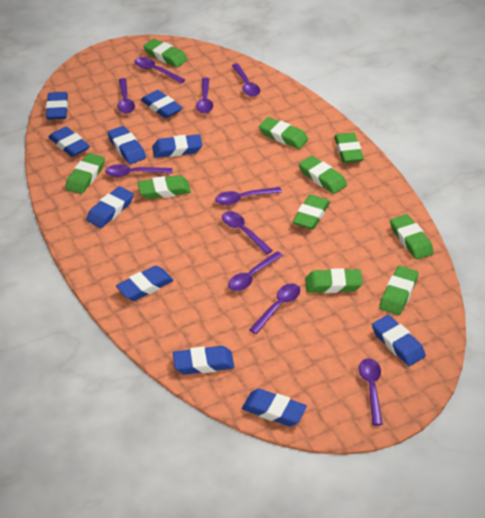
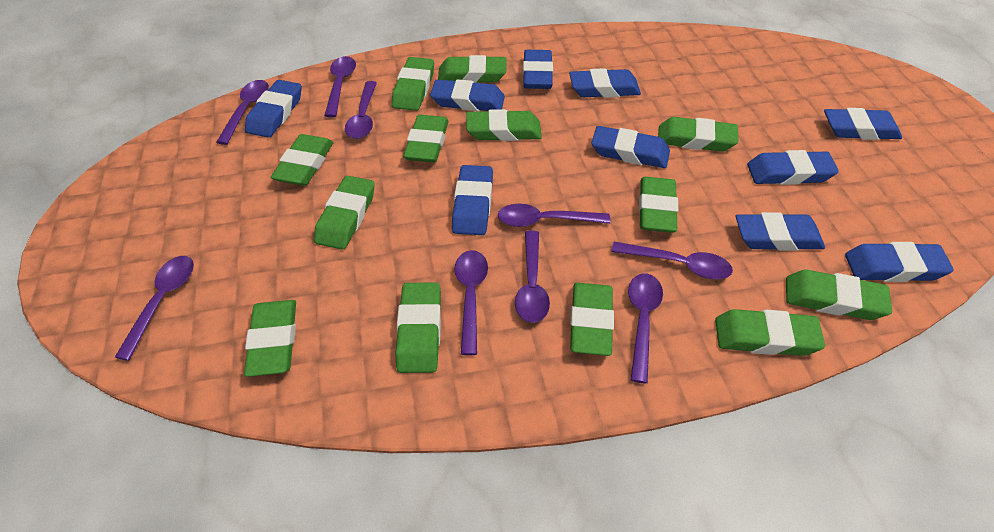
green eraser: [65,153,105,194] [137,175,191,199] [143,39,188,67] [259,117,309,149] [292,194,330,229] [299,156,347,194] [305,268,363,293] [334,133,364,163] [379,266,418,315] [390,214,434,260] = 10 -> [244,300,296,377] [271,134,333,186] [314,176,375,250] [392,57,434,111] [396,282,441,373] [403,115,449,163] [438,55,507,83] [466,109,542,141] [570,283,614,356] [639,177,679,233] [658,117,739,152] [715,309,825,356] [786,270,892,320] = 13
purple spoon: [105,164,172,177] [118,78,135,114] [134,57,185,83] [196,78,213,114] [215,187,282,205] [222,211,273,255] [228,251,283,291] [232,64,260,97] [249,283,300,334] [359,358,383,426] = 10 -> [115,256,194,361] [216,80,269,145] [324,56,356,118] [345,81,377,139] [454,250,488,355] [498,204,610,227] [515,230,550,323] [611,242,733,279] [628,274,663,384] = 9

